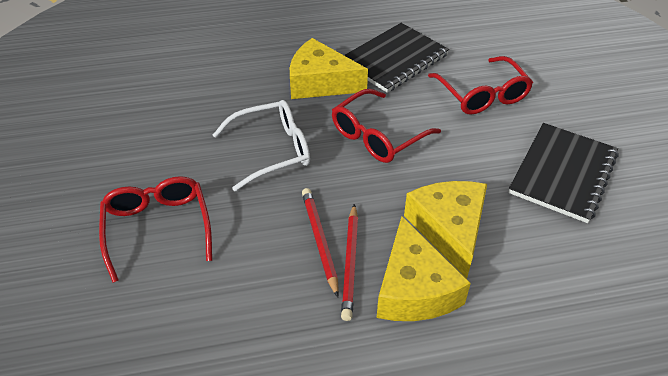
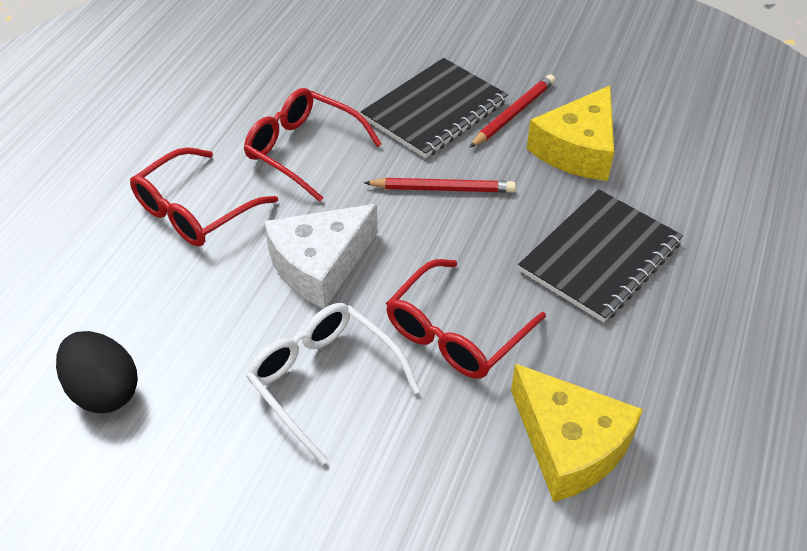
black egg: none = 0 -> [56,331,138,413] = 1
white cheese: none = 0 -> [264,204,378,309] = 1
yellow cheese: [290,38,368,99] [377,216,471,321] [404,181,487,279] = 3 -> [511,364,643,502] [527,86,614,181] = 2

